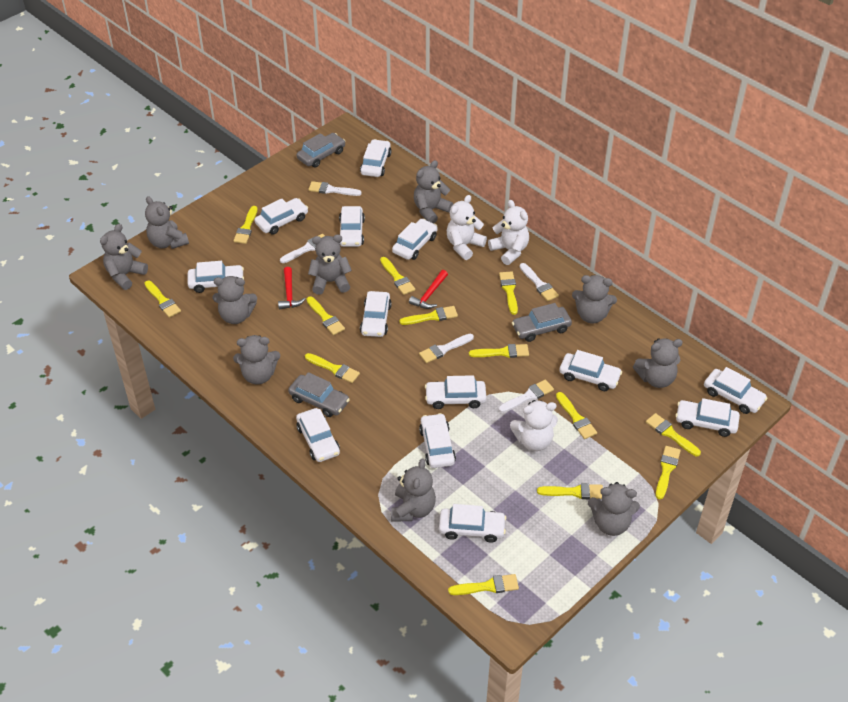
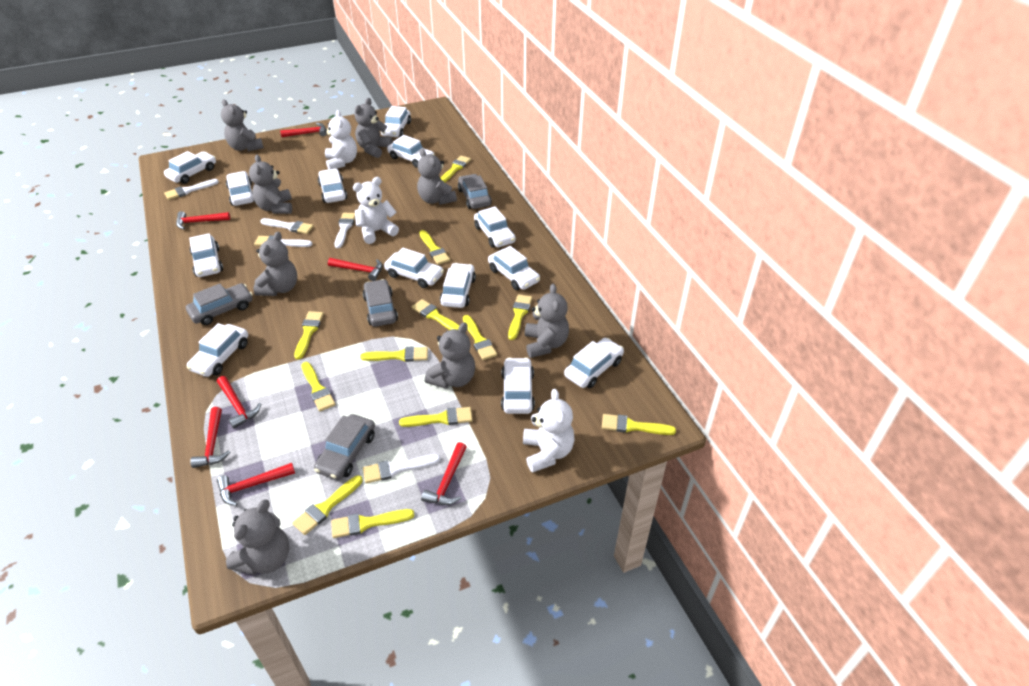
grey car: [288,372,350,417] [297,133,345,168] [512,303,572,342] = 3 -> [186,283,253,325] [314,414,375,480] [363,279,398,327] [458,174,492,209] = 4
grey teddy bear: [100,224,148,290] [145,196,189,249] [213,276,257,324] [233,335,280,385] [308,235,352,295] [391,459,436,522] [414,160,453,223] [572,275,617,324] [588,482,640,536] [633,338,683,388] = 10 -> [221,99,264,152] [226,499,289,575] [249,155,292,214] [254,232,297,296] [354,98,393,158] [417,149,457,205] [425,322,475,388] [525,284,569,358] = 8
red hammer: [278,267,305,309] [409,270,448,309] = 2 -> [176,211,230,230] [190,407,230,468] [217,376,261,428] [217,463,295,506] [280,123,327,137] [328,258,382,281] [421,442,467,505] = 7
yellow brush: [145,281,181,318] [233,206,258,244] [305,353,360,383] [307,296,345,335] [380,257,415,295] [399,306,458,325] [448,574,519,595] [469,344,529,358] [499,271,518,315] [537,483,603,499] [556,392,597,439] [646,413,701,456] [656,446,681,499] = 13 -> [292,475,363,535] [294,311,324,359] [301,362,336,411] [331,509,415,538] [360,347,428,362] [399,407,473,427] [412,299,460,330] [419,230,450,265] [440,156,471,182] [463,315,497,360] [508,294,532,340] [602,414,676,435] = 12

